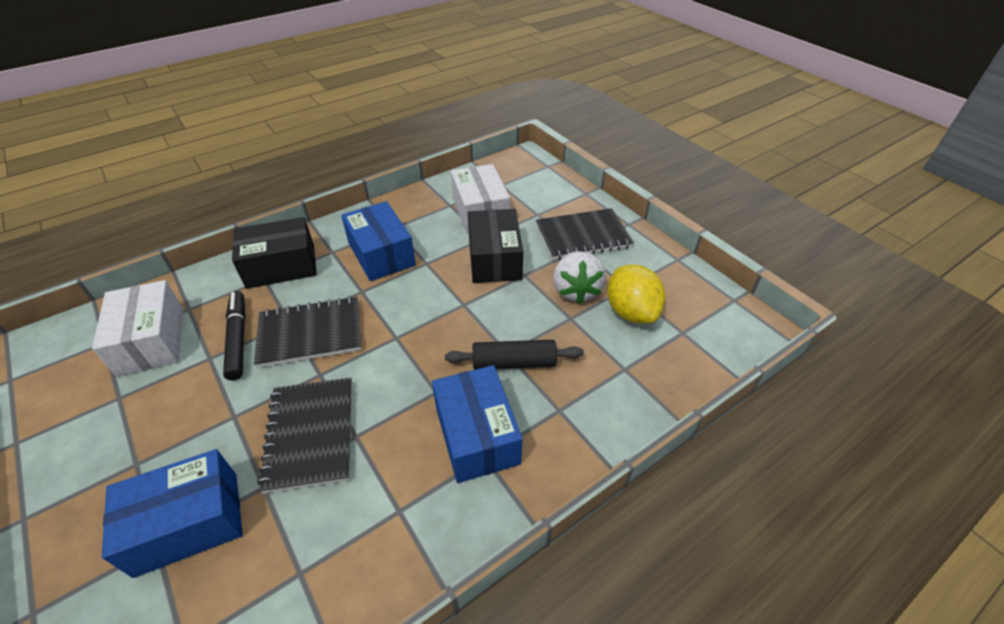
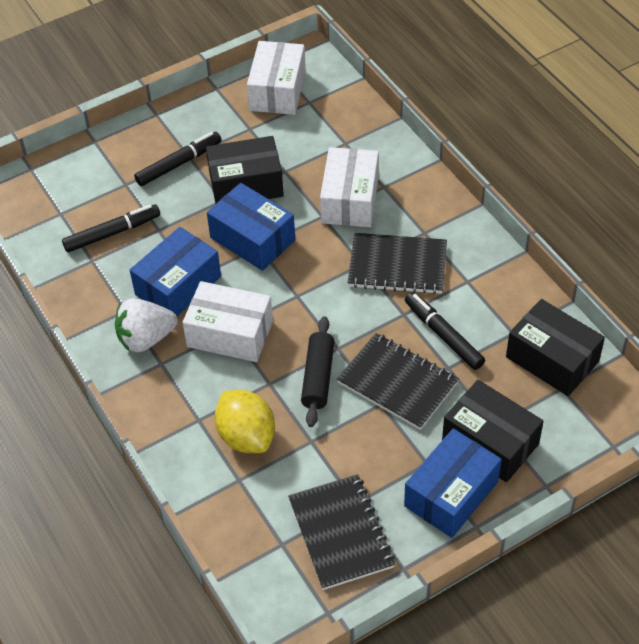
black box: [232,217,317,289] [468,209,523,283] = 2 -> [206,136,284,204] [442,380,544,482] [506,299,605,396] = 3
black marker: [223,291,246,380] = 1 -> [62,204,160,252] [134,132,222,186] [405,292,485,370] = 3
white box: [92,280,183,377] [451,164,510,233] = 2 -> [182,281,273,362] [247,41,306,115] [320,147,379,227] = 3

